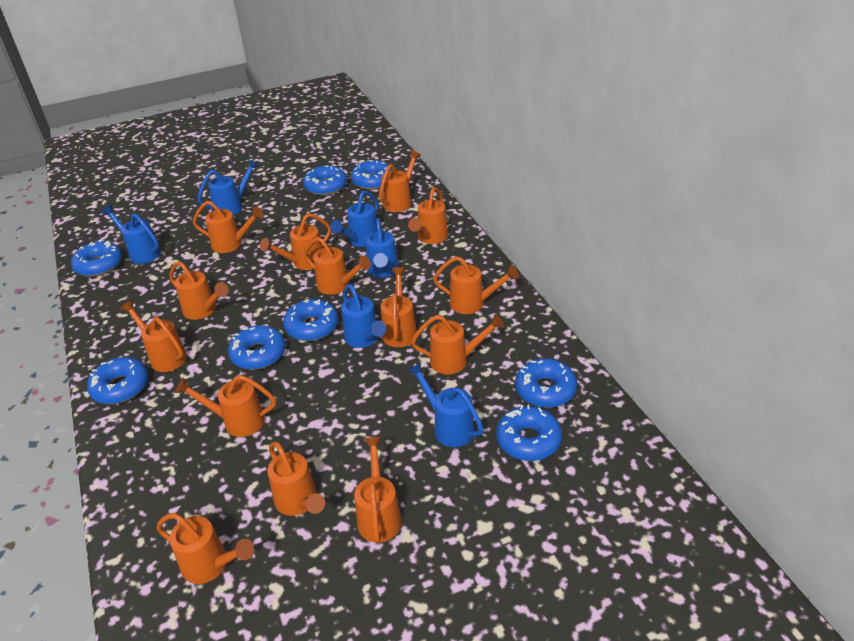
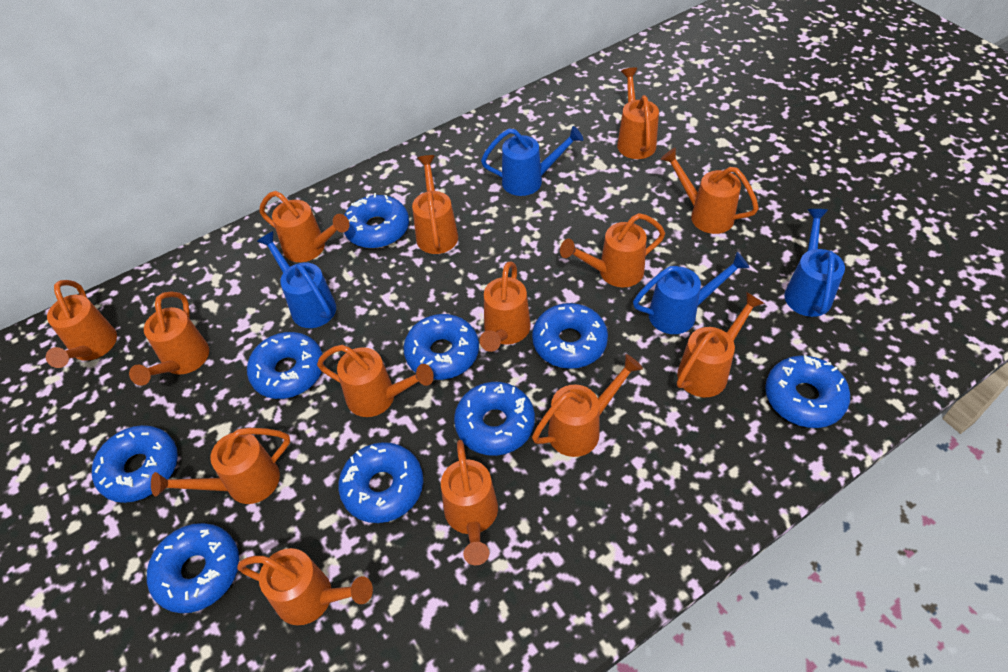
blue donut: [71,240,122,277] [87,357,148,404] [228,325,286,370] [283,299,338,341] [303,165,347,195] [351,160,392,190] [496,405,562,461] [515,359,577,408] = 8 -> [92,425,178,503] [147,523,239,613] [247,332,324,399] [338,442,423,523] [344,193,409,249] [403,314,479,380] [454,382,535,456] [532,303,608,369] [765,355,850,428] = 9
blue watering can: [101,205,161,264] [198,159,259,216] [330,191,378,247] [341,284,386,348] [366,218,399,278] [407,362,484,447] = 6 -> [257,231,336,328] [481,126,583,196] [633,252,749,334] [785,209,845,317] = 4

